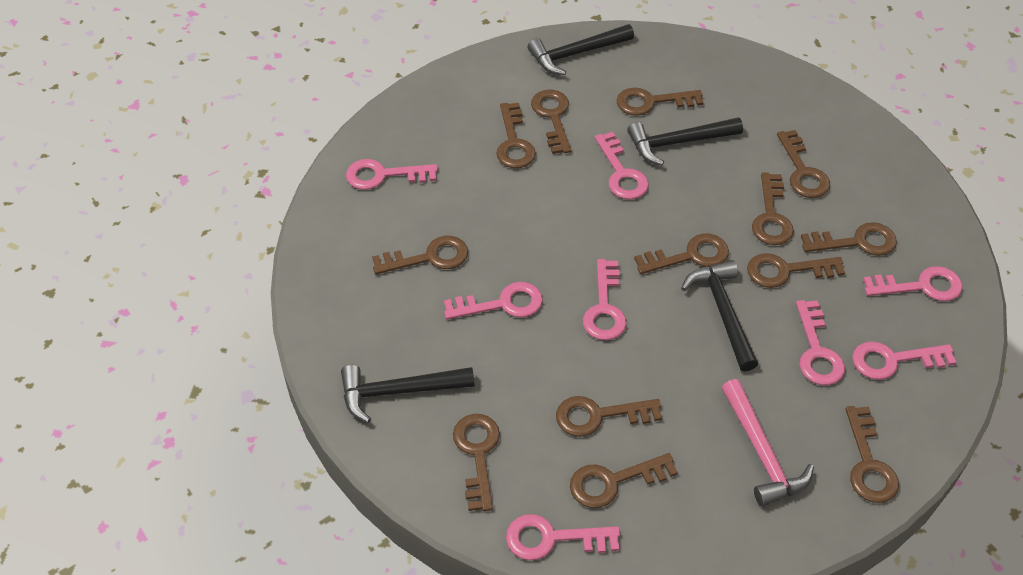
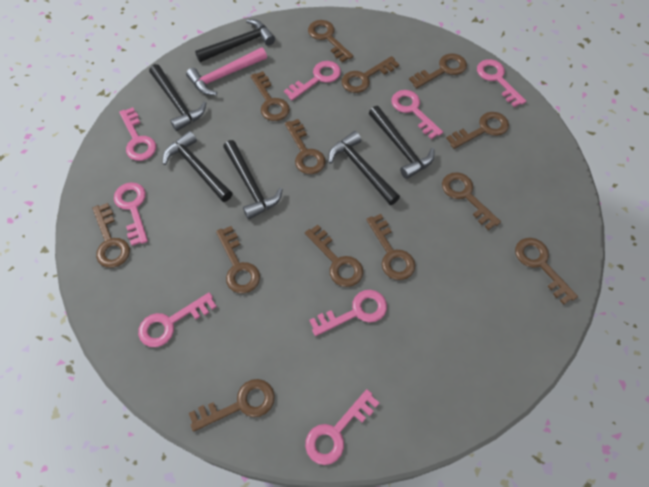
black hammer: [341,365,475,423] [528,24,634,75] [627,117,743,165] [681,260,758,371] = 4 -> [149,64,206,131] [163,131,233,202] [195,19,275,62] [223,140,283,219] [328,131,400,205] [369,106,435,179] = 6

